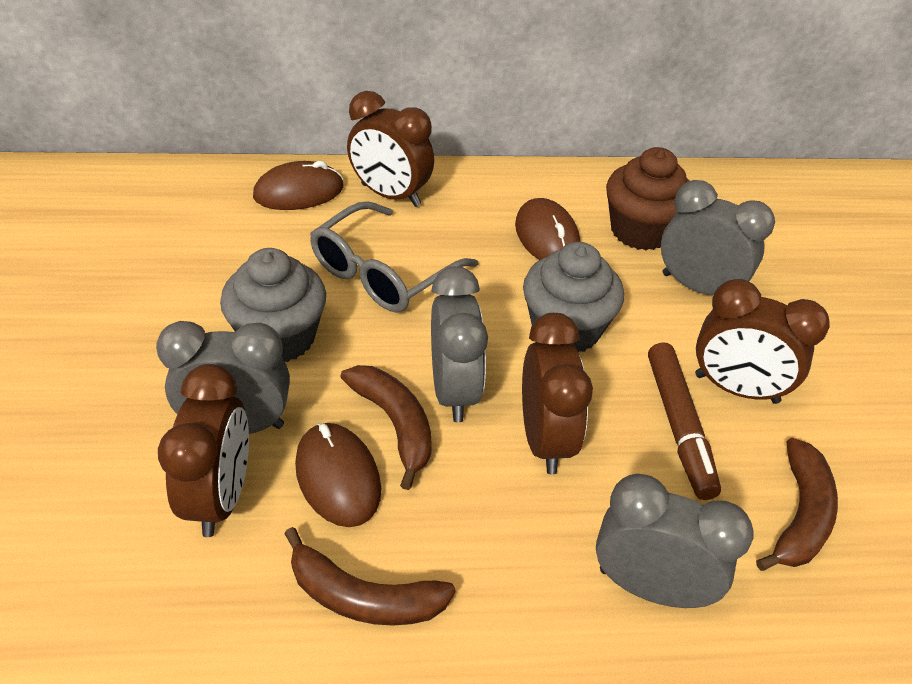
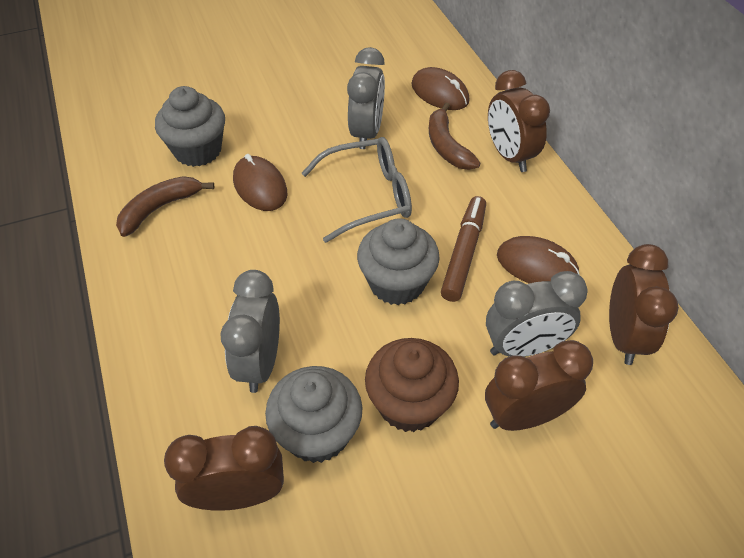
brown banana: [284,527,456,626] [340,365,432,490] [756,438,838,571] = 3 -> [116,176,214,237] [429,102,480,170] = 2
grey clock: [156,321,290,434] [431,266,488,422] [596,473,754,608] [661,180,775,295] = 4 -> [220,270,280,393] [347,47,385,149] [486,271,588,357] = 3
grey cupcake: [220,248,326,362] [523,242,624,352] = 2 -> [155,86,225,167] [265,366,363,463] [357,218,440,305] = 3

